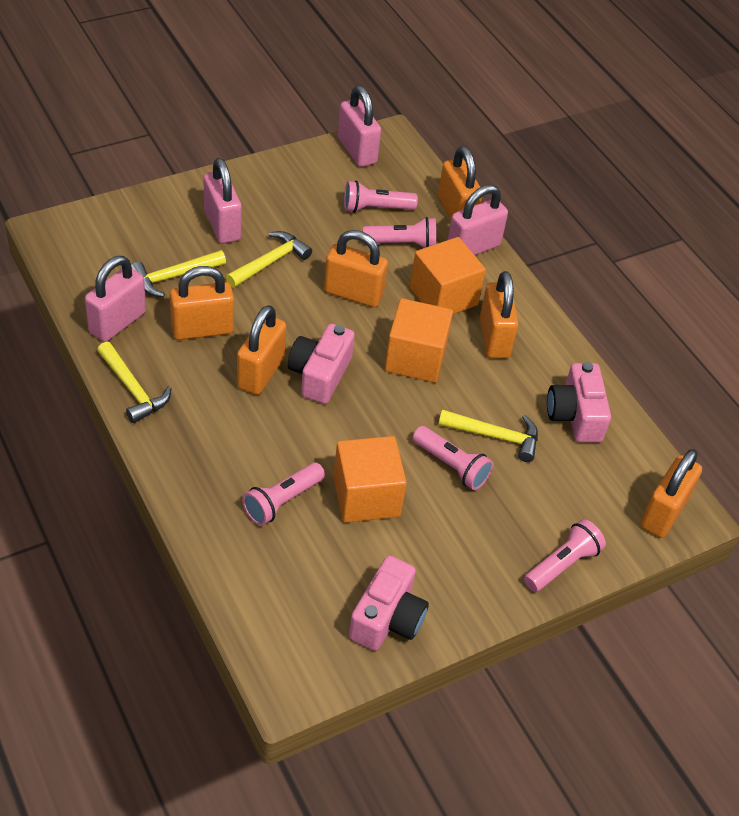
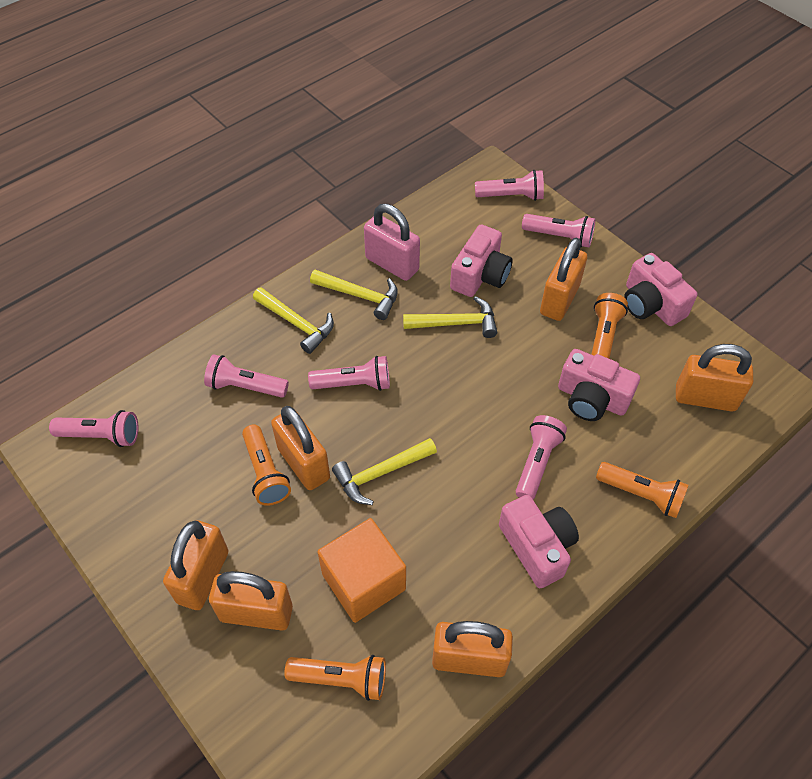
orange cube: [333,436,407,523] [384,298,453,383] [410,237,486,314] = 3 -> [317,518,406,623] = 1
orange flashlight: none = 0 -> [242,424,291,506] [284,655,386,701] [591,293,628,359] [596,462,689,518] = 4
pink camera: [288,324,355,404] [349,556,429,651] [547,362,611,442] = 3 -> [450,225,513,297] [499,495,579,588] [558,349,640,421] [624,253,697,326] = 4
pink flashlight: [242,463,325,525] [344,181,418,213] [363,217,436,248] [413,426,493,490] [524,519,606,592] = 5 -> [49,410,139,447] [204,354,289,398] [308,356,390,391] [475,170,544,201] [516,415,567,499] [522,214,595,247] = 6
pink padlock: [85,256,146,342] [204,158,242,244] [338,85,381,167] [448,185,508,255] = 4 -> [364,204,420,281] = 1

